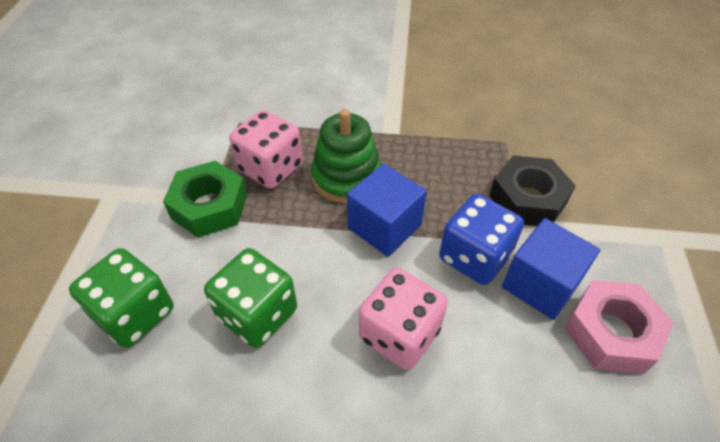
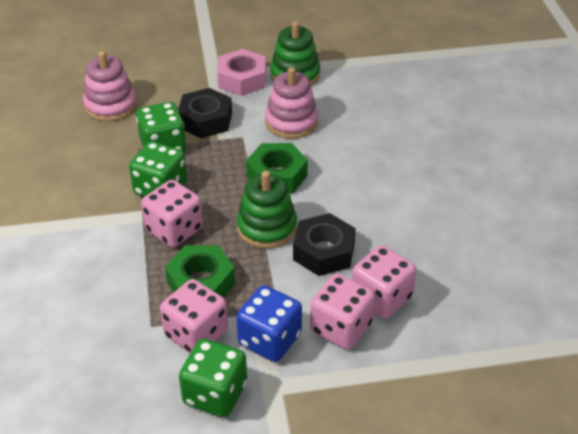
black nut: [489,156,576,226] = 1 -> [178,88,232,138] [293,213,356,276] = 2
blue cube: [347,164,427,257] [502,218,600,320] = 2 -> none = 0
green dice: [69,248,174,348] [204,248,297,348] = 2 -> [129,141,187,197] [136,102,186,152] [179,338,247,417] = 3
green nut: [163,161,247,238] = 1 -> [165,245,235,297] [246,143,308,194] = 2
green stacking toy: [311,109,381,203] = 1 -> [237,171,297,249] [270,21,321,86] = 2
pink dice: [229,110,303,189] [359,268,448,370] = 2 -> [141,180,203,248] [160,279,228,353] [310,274,375,350] [352,245,416,319] = 4
pink stacking toy: none = 0 -> [83,51,137,122] [265,67,318,139] = 2

